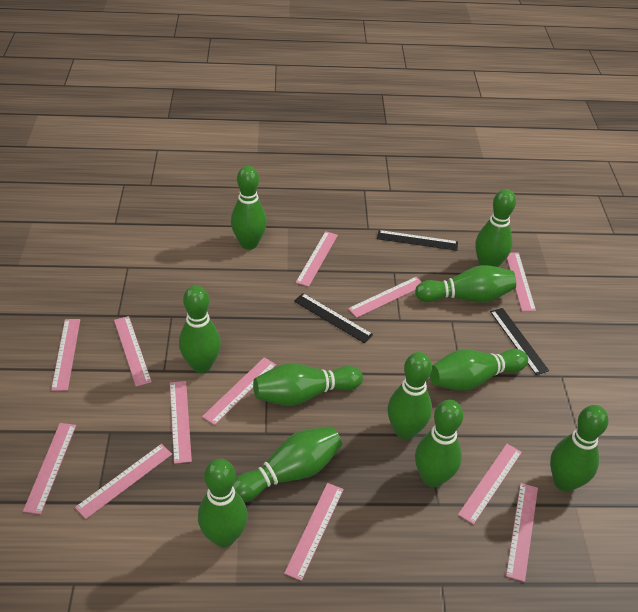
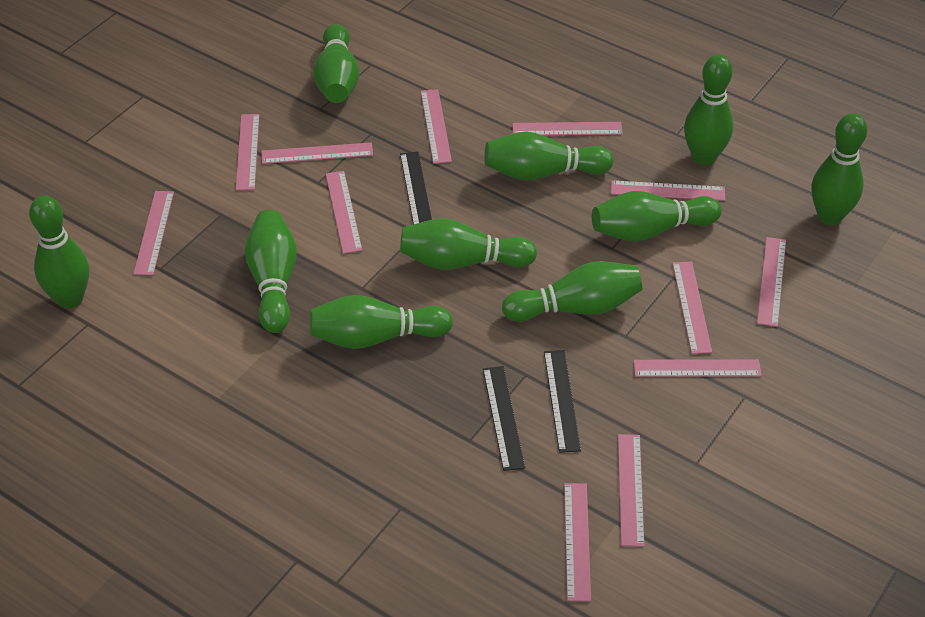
green bowling pin: [179,285,221,373] [198,459,248,547] [231,166,267,250] [233,426,342,502] [253,363,363,406] [388,352,432,440] [415,265,516,303] [415,400,464,487] [429,349,528,391] [475,189,516,267] [550,405,609,492] = 11 -> [29,196,89,308] [245,210,297,333] [310,295,453,349] [313,24,360,103] [400,218,537,270] [484,132,613,181] [502,261,642,322] [592,191,722,242] [684,55,733,165] [811,113,867,225] = 10

